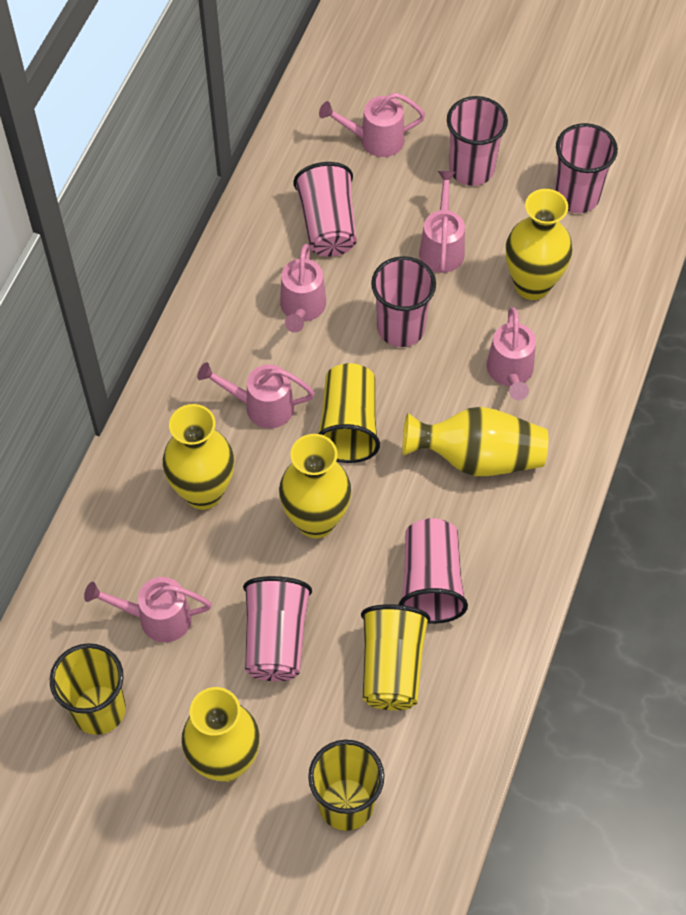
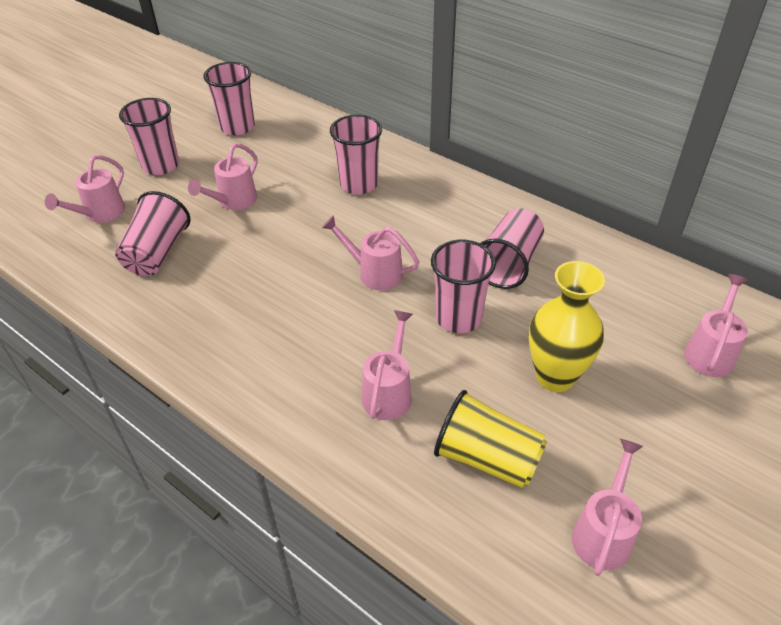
yellow cup: [50,643,126,735] [308,740,384,831] [318,363,380,463] [361,604,431,710] = 4 -> [434,390,547,488] = 1
yellow vase: [162,404,234,510] [181,687,260,782] [279,434,352,538] [402,407,548,476] [506,189,573,300] = 5 -> [529,261,605,392] = 1

